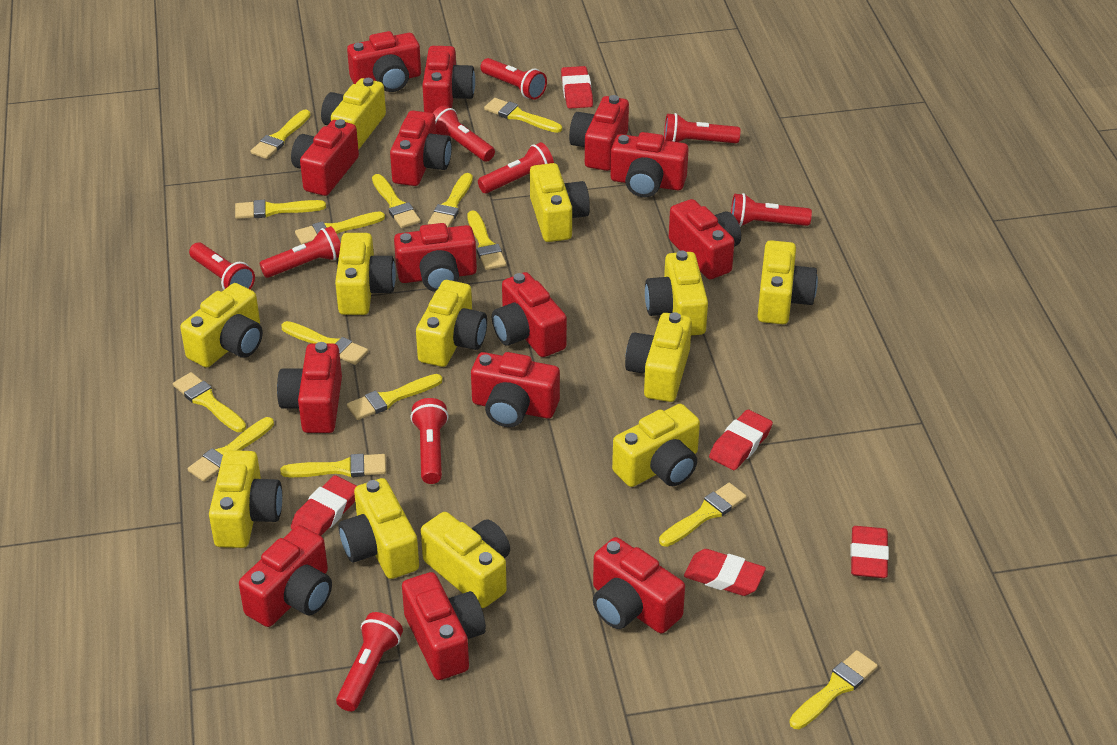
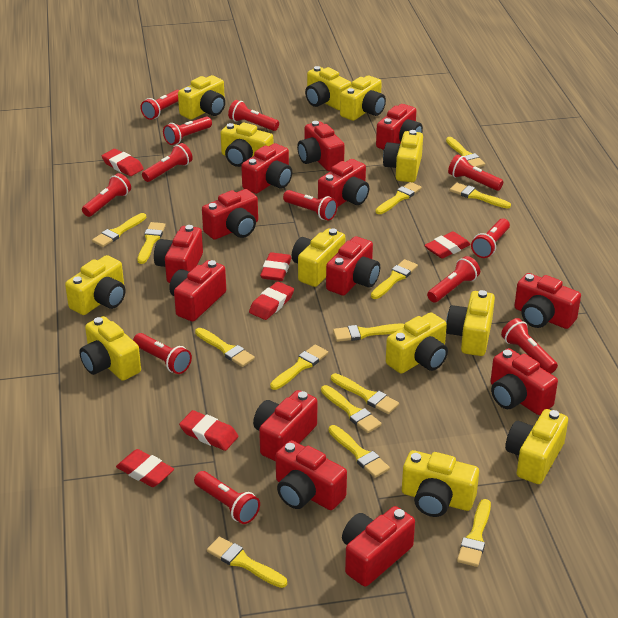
red camera: [239,525,332,627] [277,342,342,433] [291,119,359,196] [347,31,421,92] [390,111,452,186] [394,223,477,292] [402,572,486,680] [422,46,475,113] [471,352,560,427] [492,272,567,357] [569,95,629,171] [593,537,685,634] [610,132,689,197] [669,199,741,279] = 14 -> [154,225,203,283] [169,260,226,321] [202,189,258,240] [241,143,292,194] [253,390,317,462] [276,440,347,510] [297,121,345,171] [318,159,369,207] [326,236,380,296] [342,506,415,587] [376,104,423,150] [491,348,558,415] [514,273,581,329] = 13
red eraser: [291,475,357,536] [561,66,593,109] [684,549,766,596] [709,410,773,470] [850,526,889,578] = 5 -> [102,149,144,176] [116,449,174,487] [179,410,238,451] [249,281,294,320] [260,252,291,281] [424,232,471,259] = 6
red flashlight: [189,243,255,290] [260,226,341,278] [336,612,403,711] [410,398,449,484] [433,105,495,162] [478,142,554,193] [480,58,547,100] [664,113,740,143] [731,193,812,227] = 9 -> [82,173,131,217] [133,333,192,374] [140,90,179,120] [142,143,193,182] [163,116,212,145] [194,471,260,524] [228,100,279,131] [283,190,337,221] [427,256,480,303] [448,155,503,191] [471,218,510,258] [501,318,558,374] = 12

